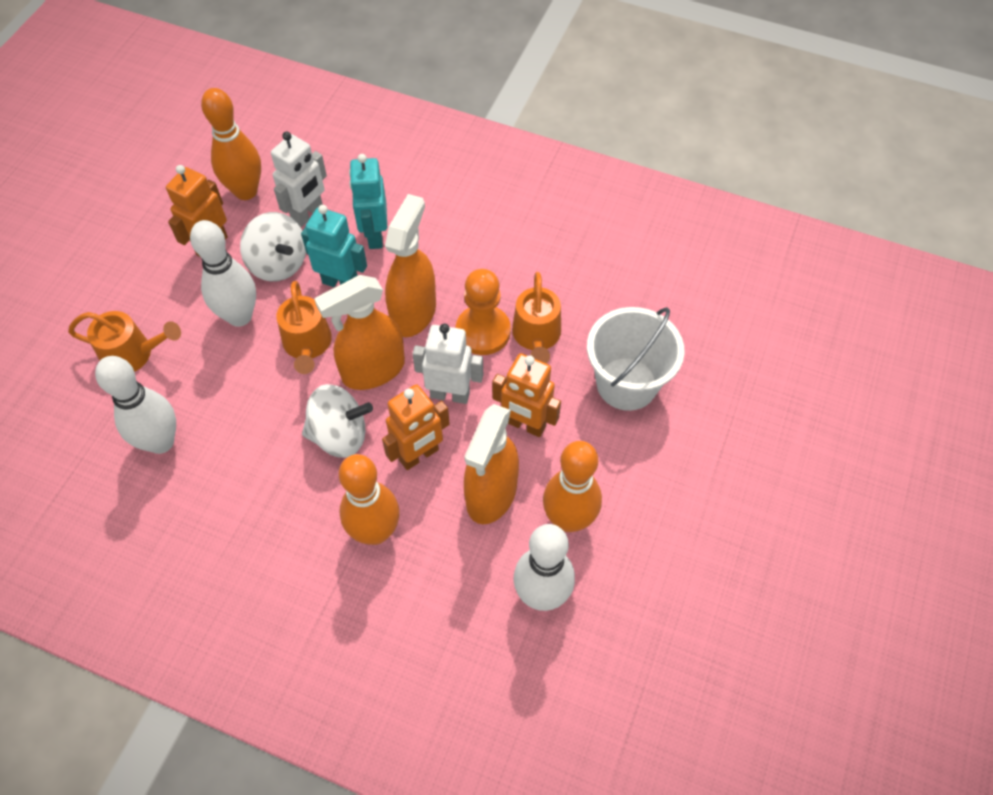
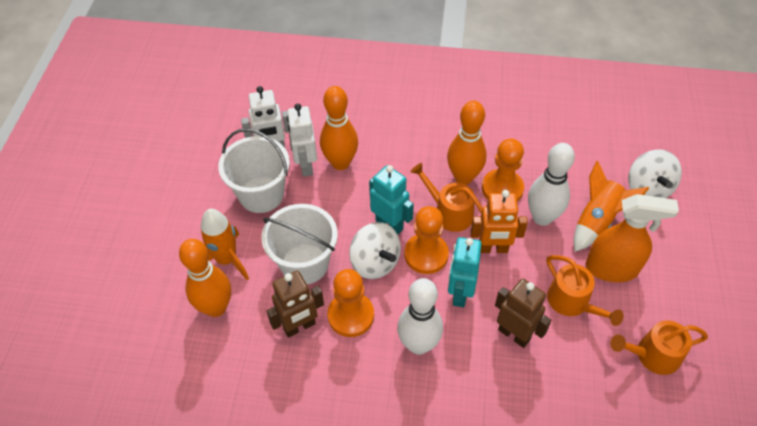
brown robot: none = 0 -> [267,271,324,338] [495,279,552,348] = 2
orange pawn: [456,269,511,355] = 1 -> [328,269,374,337] [404,206,449,274] [482,139,524,202] = 3
orange robot: [166,165,228,257] [382,384,450,470] [492,353,561,437] = 3 -> [470,190,528,253] = 1
orange rocket: none = 0 -> [201,209,249,280] [573,161,649,252] = 2
orange spray bottle: [314,275,405,390] [385,194,436,337] [464,404,519,524] = 3 -> [586,194,679,282] = 1
white bowling pin: [95,356,176,454] [190,220,256,327] [514,524,575,611] = 3 -> [397,278,443,355] [528,143,575,226] = 2
white bucket: [587,307,685,411] = 1 -> [218,128,290,213] [261,204,338,285] = 2

